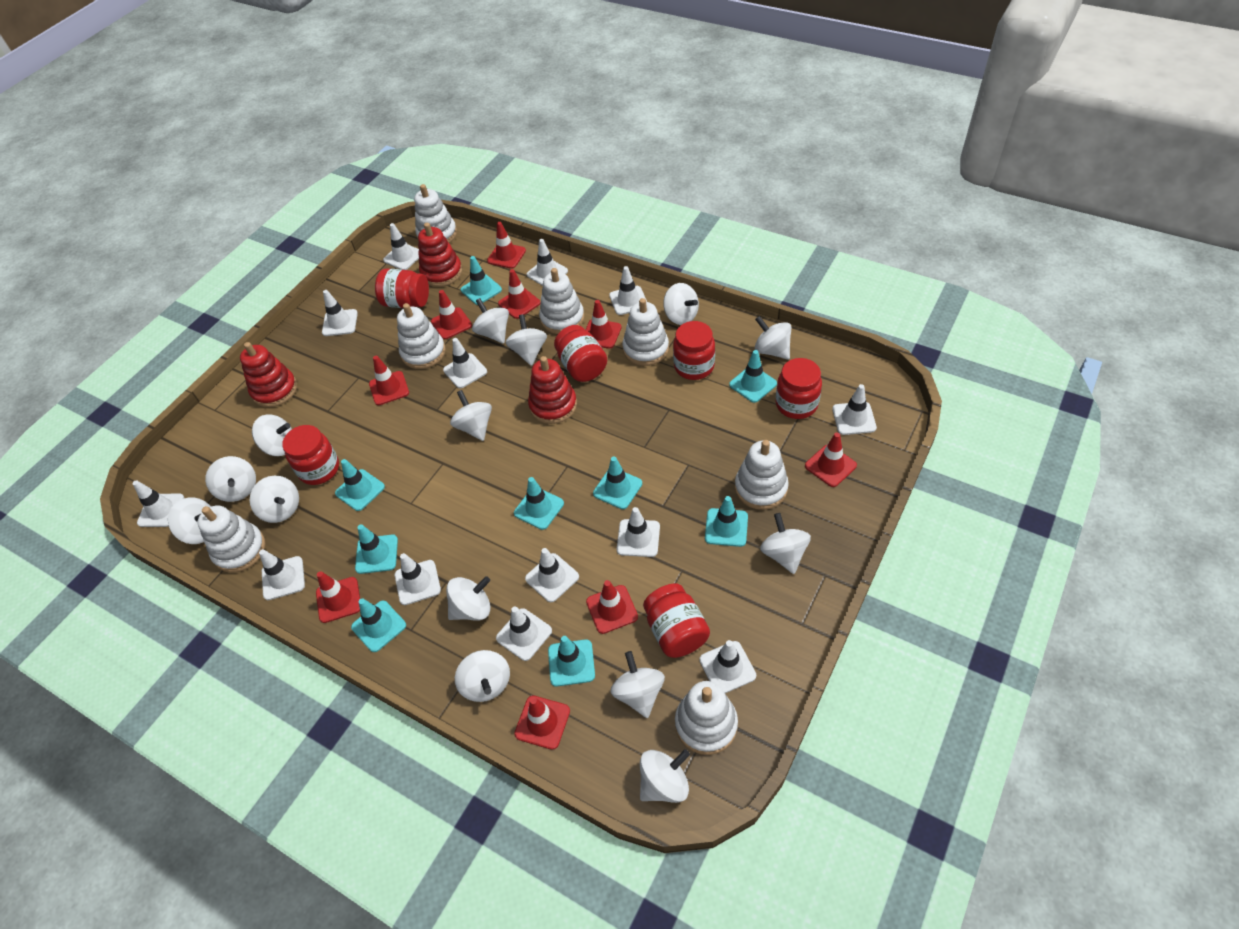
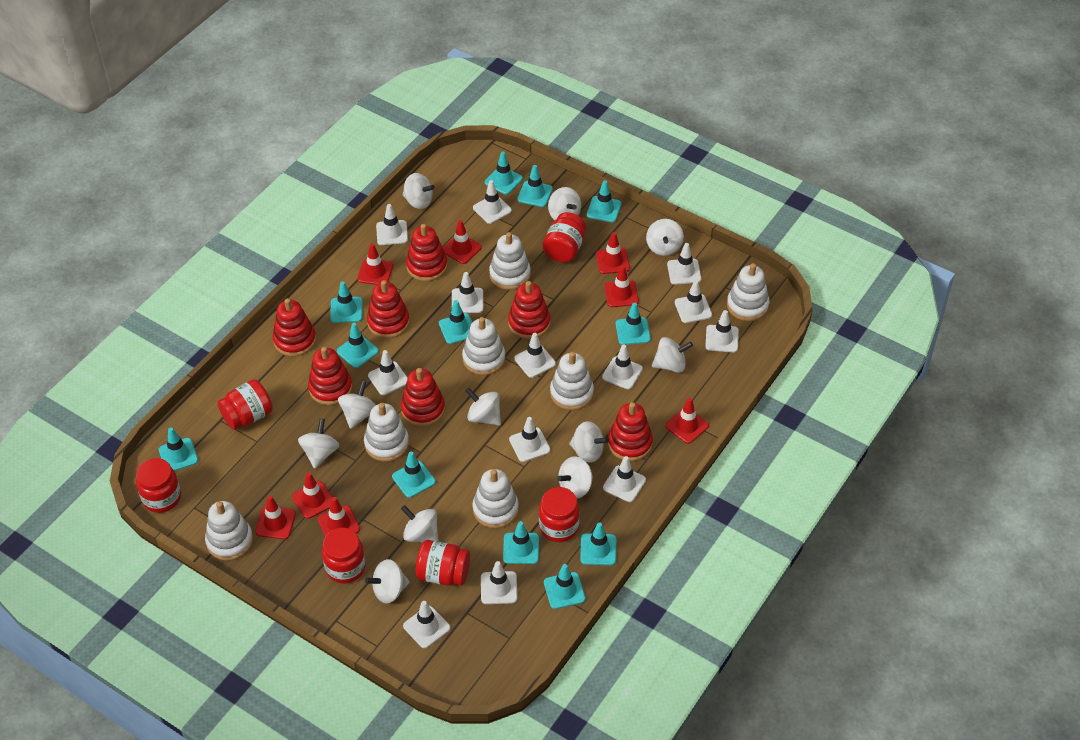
red stacking toy: [240,342,297,407] [418,223,462,287] [528,356,577,424] = 3 -> [273,298,316,356] [308,347,352,405] [367,280,409,338] [401,368,445,427] [406,224,448,281] [508,281,550,339] [608,402,653,461] = 7
red traffic cone: [316,571,360,623] [369,356,409,405] [431,290,472,339] [487,222,526,269] [498,269,540,319] [514,695,570,750] [585,300,622,349] [586,580,638,634] [805,433,857,487] = 9 -> [255,496,296,539] [292,472,333,519] [318,497,360,536] [357,244,393,285] [443,220,482,264] [596,232,630,274] [604,265,639,307] [665,398,709,444] = 8
turquoise traffic cone: [335,459,385,511] [351,598,406,652] [355,524,398,574] [461,256,502,305] [514,477,564,530] [548,636,595,687] [593,456,642,509] [705,496,748,547] [729,350,777,403] = 9 -> [159,427,198,471] [330,281,363,323] [337,323,379,368] [392,452,436,498] [439,300,472,344] [485,151,523,195] [503,521,539,564] [517,165,553,207] [544,564,586,609] [580,522,616,565] [587,180,621,222] [616,303,651,345] = 12
white spinning top: [168,497,211,544] [205,456,256,502] [250,476,299,523] [252,415,292,456] [446,576,490,620] [450,390,492,441] [455,650,510,702] [472,298,509,344] [506,314,547,366] [610,651,665,718] [640,749,690,803] [663,283,699,325] [755,316,791,360] [760,513,811,574] = 14 -> [298,418,339,469] [338,381,376,429] [365,559,409,604] [401,505,439,542] [403,173,435,209] [466,388,501,426] [548,187,581,220] [557,456,593,498] [569,421,609,463] [646,219,684,256] [652,337,693,373] = 11

